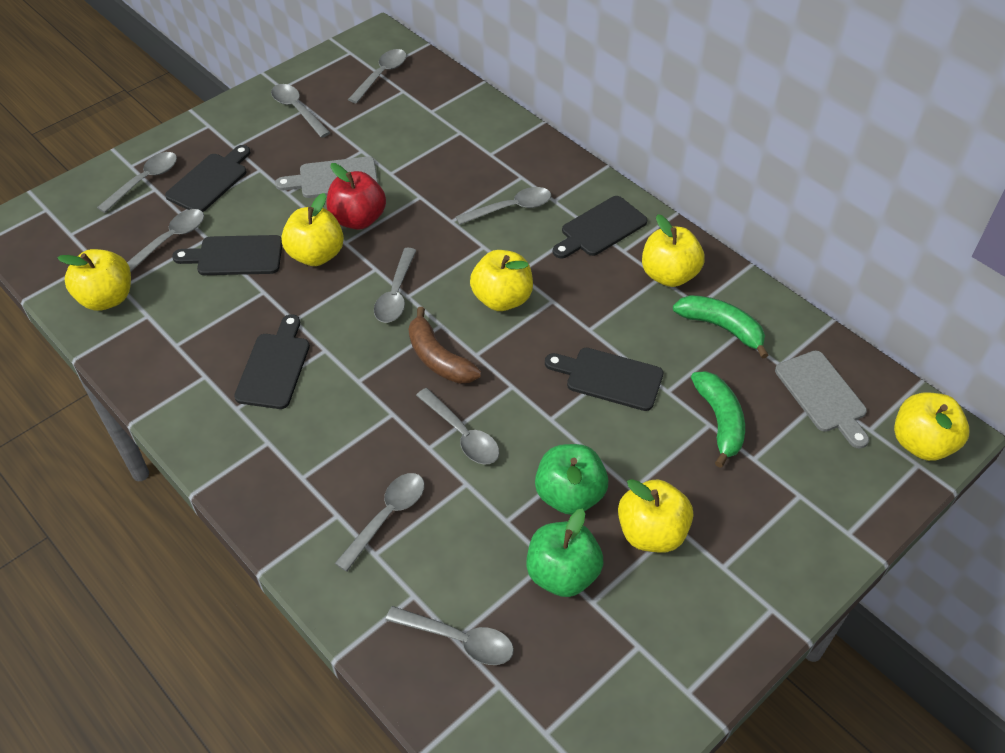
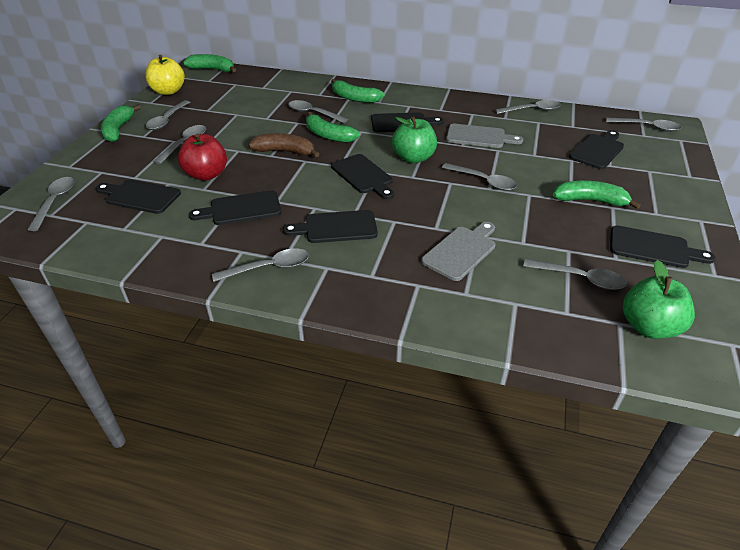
black cutting board: [165,145,250,212] [172,235,282,275] [234,314,310,409] [545,348,663,411] [553,196,647,259] = 5 -> [96,180,181,214] [189,190,281,225] [283,210,378,243] [331,154,394,199] [371,112,444,132] [569,130,624,169] [610,225,716,268] = 7
green banana: [673,295,768,359] [691,371,745,468] = 2 -> [101,105,141,142] [183,54,236,72] [306,112,360,143] [331,79,385,103] [553,181,641,209] = 5
yellow apple: [57,249,131,311] [281,193,344,266] [470,250,533,311] [618,479,693,553] [642,214,705,287] [894,393,969,461] = 6 -> [145,55,185,95] = 1

